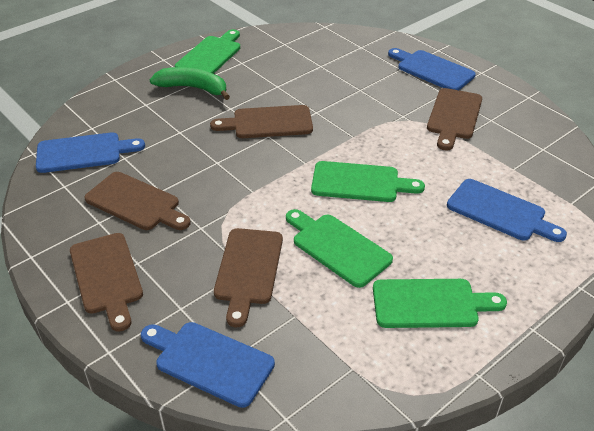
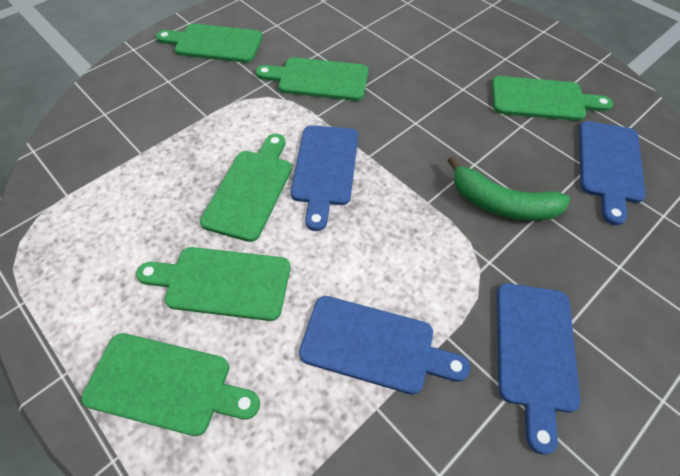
brown cutting board: [70,233,143,332] [84,172,191,230] [210,105,313,138] [214,228,283,327] [427,88,482,150] = 5 -> none = 0
green cutting board: [175,29,240,74] [286,209,393,288] [311,161,425,202] [373,279,507,328] = 4 -> [81,333,260,436] [136,247,290,321] [156,24,262,63] [200,134,292,242] [256,57,368,101] [492,76,613,121] = 6

